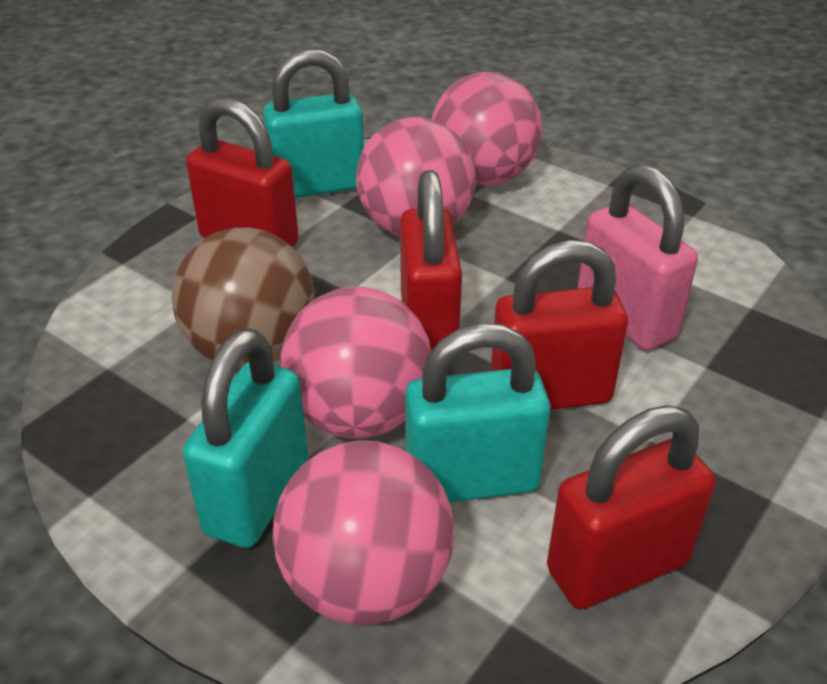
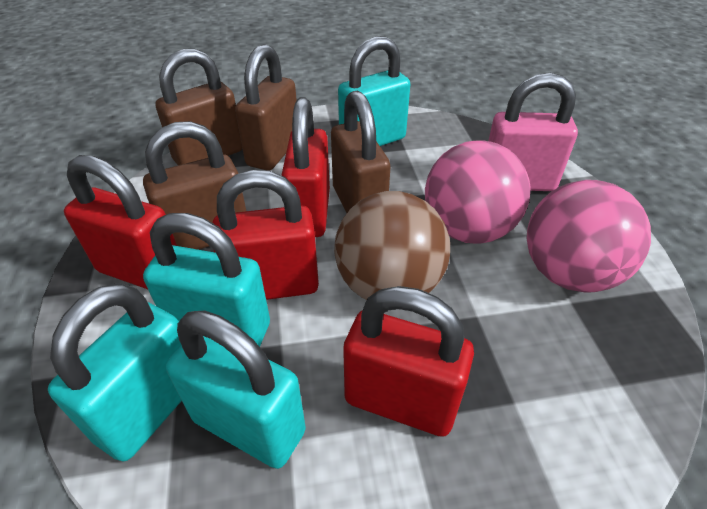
brown padlock: none = 0 -> [143,121,246,250] [155,48,242,165] [235,44,297,171] [331,90,391,213] = 4
pink ball: [273,440,455,625] [281,287,431,439] [356,117,476,236] [432,72,542,186] = 4 -> [425,140,530,244] [527,180,651,293] = 2
turquoise padlock: [183,328,308,548] [263,49,364,198] [405,323,550,502] = 3 -> [48,283,182,462] [143,213,270,347] [166,311,306,469] [338,36,410,146] = 4

